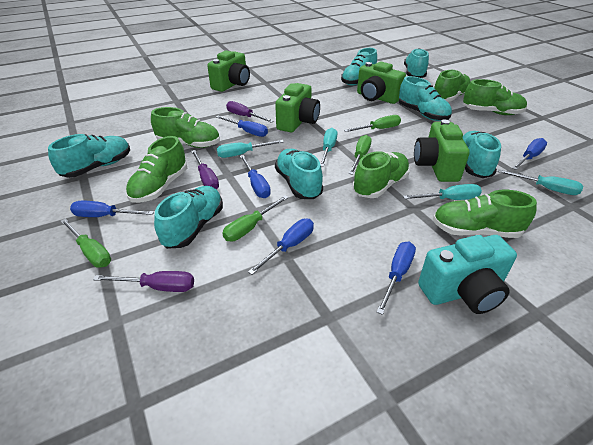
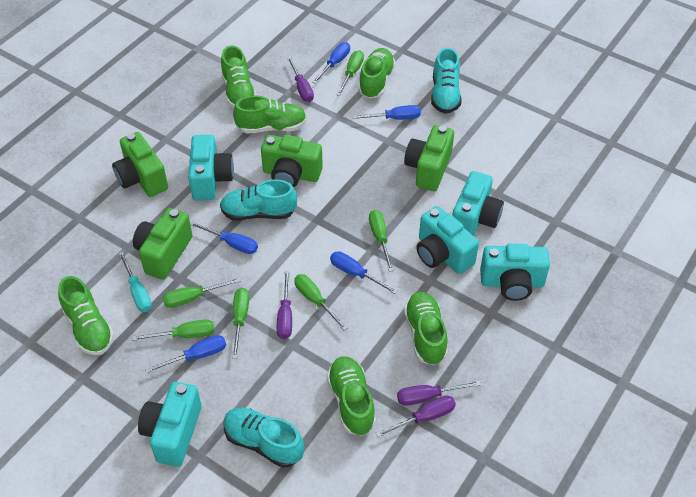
blue screwdriver: [70,201,154,217] [216,116,268,137] [240,155,271,198] [248,219,314,275] [377,242,416,315] [512,138,547,170] = 6 -> [145,335,226,373] [190,221,258,254] [312,42,350,84] [330,251,398,294] [352,105,421,120] = 5
green screwdriver: [60,219,111,268] [222,195,289,241] [344,115,401,132] [349,135,372,175] = 4 -> [131,319,214,341] [162,278,241,308] [232,288,249,359] [294,274,348,331] [337,50,364,96] [369,210,394,272] = 6
purple screwdriver: [93,271,194,292] [191,150,219,189] [226,101,274,123] = 3 -> [277,271,292,339] [287,56,314,102] [376,395,456,437] [397,381,481,406] = 4
turquoise camera: [418,235,517,314] = 1 -> [138,382,202,467] [188,135,234,200] [416,206,479,274] [452,171,504,236] [480,244,550,301] = 5
turquoise screwdriver: [217,140,284,158] [320,128,338,167] [403,184,482,200] [498,169,583,195] = 4 -> [119,251,152,312] = 1
turquoise shoe: [48,134,130,178] [154,186,223,249] [275,149,323,199] [341,48,377,86] [399,76,452,121] [404,48,429,78] [462,131,501,178] = 7 -> [220,179,297,221] [223,408,304,468] [431,47,462,113] = 3

